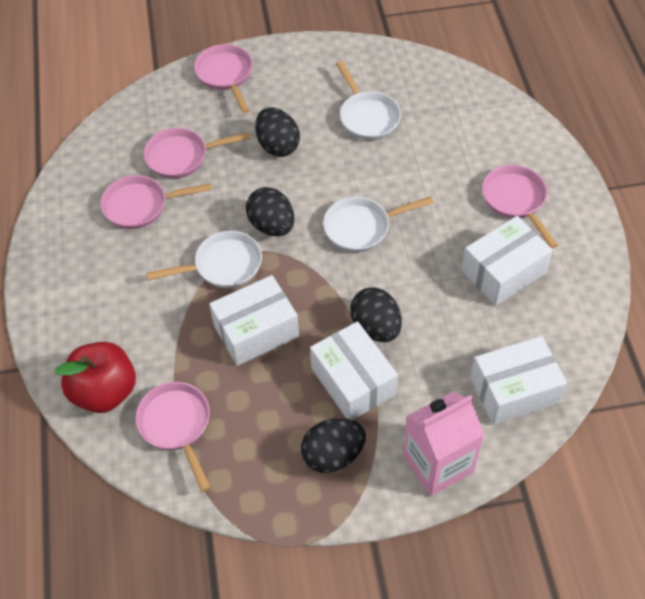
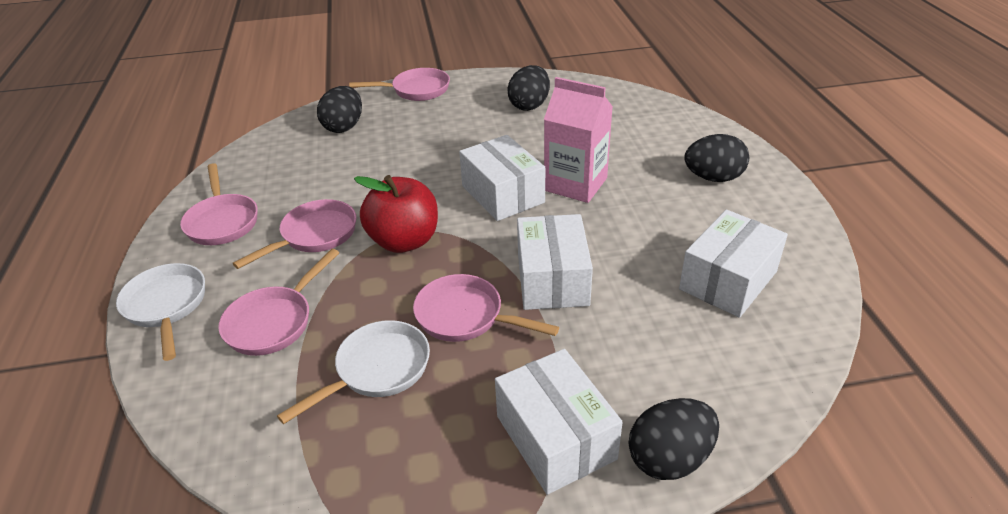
white pan: [146,231,262,289] [323,196,434,252] [336,61,401,140] = 3 -> [116,263,205,361] [277,320,430,424] = 2

